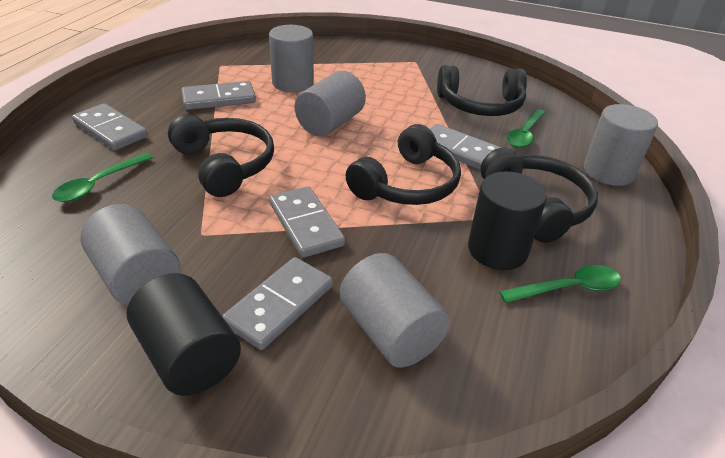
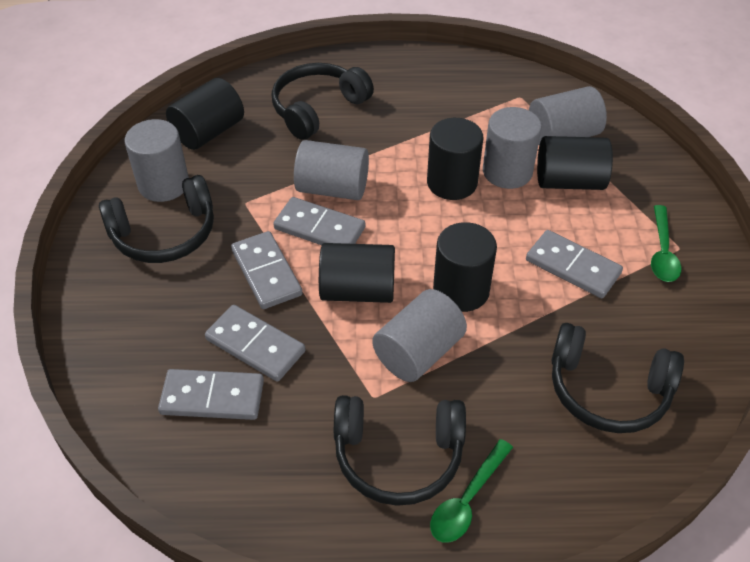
black cylinder: [127,273,241,396] [468,172,547,270] = 2 -> [166,78,244,150] [319,243,395,303] [427,118,483,200] [433,222,497,312] [537,136,613,190] = 5
green spoon: [52,153,153,202] [499,265,621,303] [507,109,545,148] = 3 -> [430,439,513,543] [651,205,681,282] = 2

